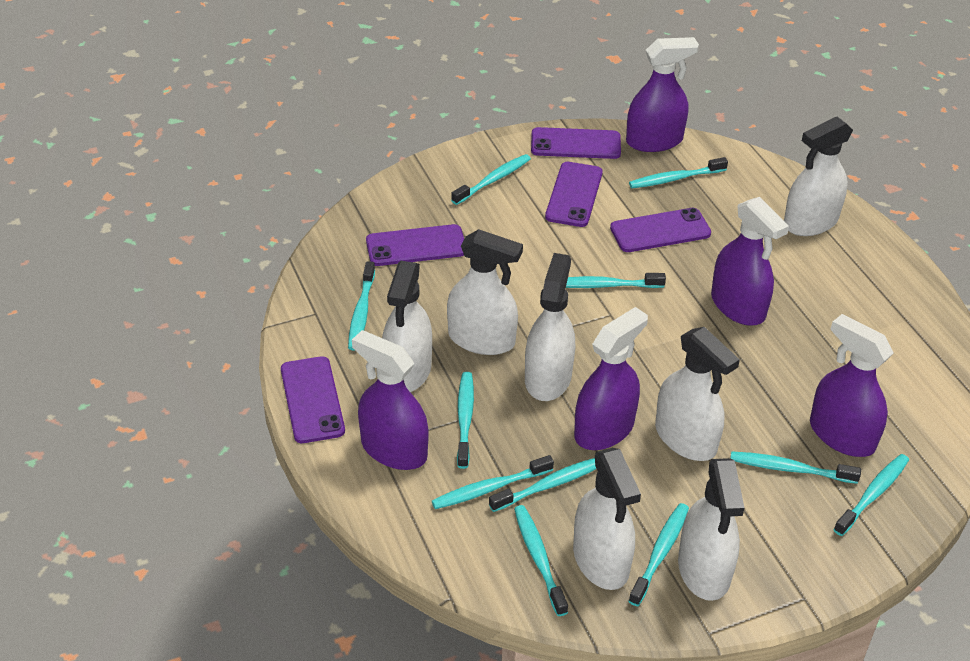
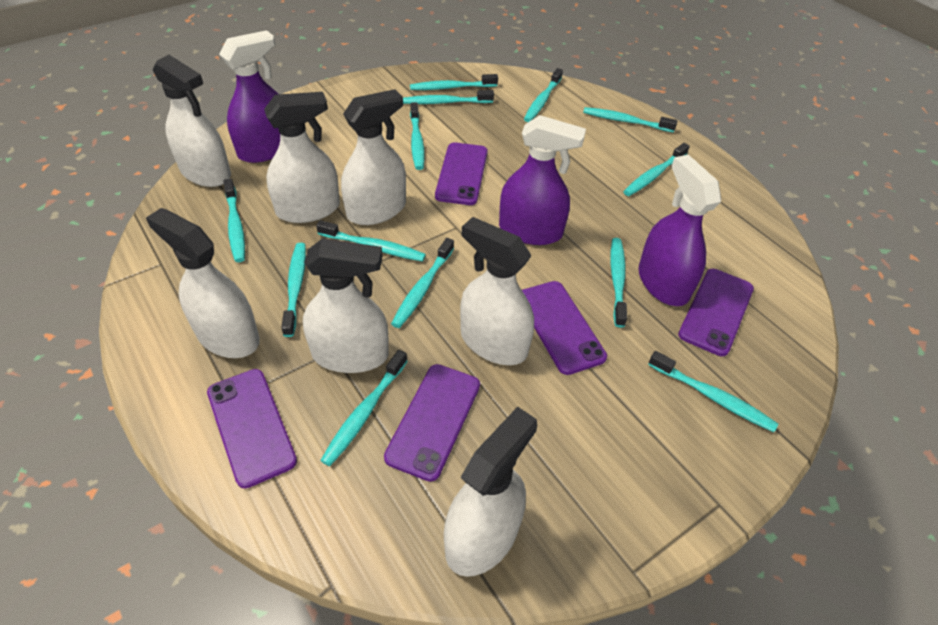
purple spray bottle: [352,330,429,470] [574,307,648,450] [626,37,699,152] [711,197,789,326] [810,314,894,457] = 5 -> [219,30,280,163] [499,115,586,245] [638,155,721,306] = 3
turquoise toothbrush: [348,261,375,351] [432,455,554,509] [451,154,531,205] [457,372,474,469] [489,458,596,512] [514,505,568,616] [566,273,666,288] [629,157,728,188] [629,503,689,606] [730,451,861,484] [833,454,909,536] = 11 -> [224,179,245,262] [281,243,306,337] [316,220,426,262] [320,350,408,466] [391,238,454,328] [403,90,494,104] [410,74,498,90] [410,102,425,170] [524,68,563,122] [583,107,677,133] [610,238,627,328] [623,143,690,196] [648,351,778,432] = 13

